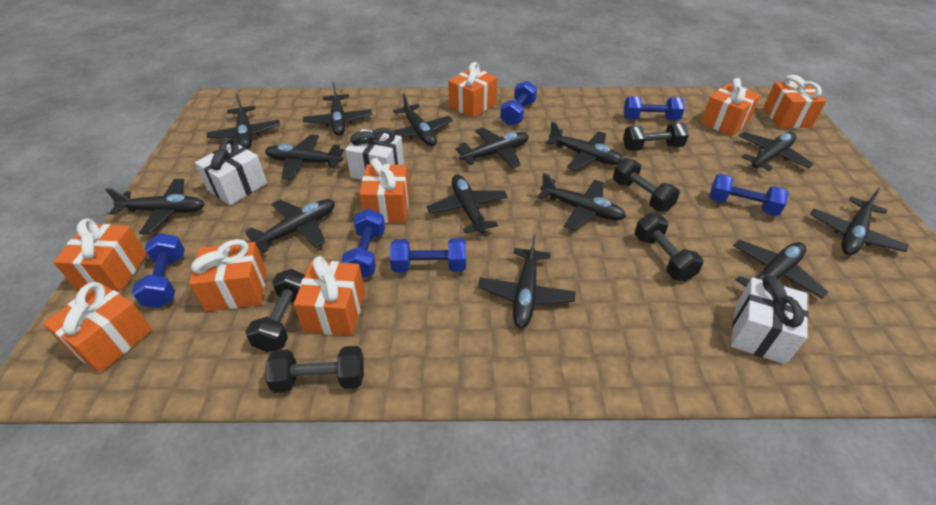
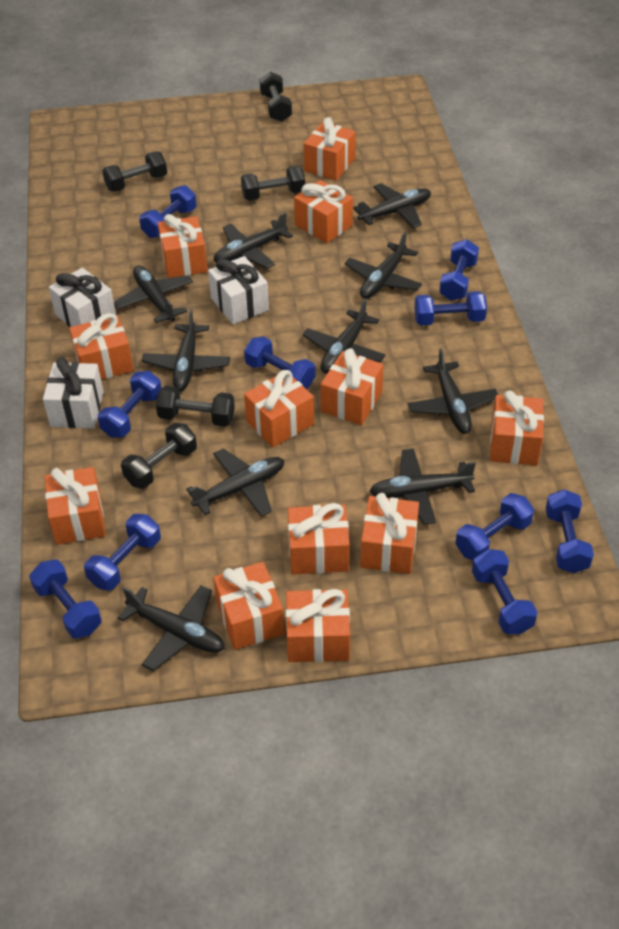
black plane: [105,179,205,234] [207,94,280,149] [245,199,335,253] [265,134,344,180] [303,82,372,136] [387,93,453,146] [427,174,508,234] [456,128,529,168] [478,234,576,328] [537,173,626,230] [545,122,623,170] [733,240,828,298] [739,132,813,171] [810,188,908,255] = 14 -> [114,265,193,323] [118,585,225,671] [141,309,230,391] [186,449,284,517] [214,212,293,269] [302,299,386,374] [345,232,422,299] [353,183,431,228] [369,448,476,525] [408,348,498,434] = 10
blue dumbbell: [131,233,185,308] [342,209,385,279] [390,238,466,272] [500,81,537,126] [624,96,685,120] [709,174,789,216] = 6 -> [29,560,102,639] [84,514,161,591] [98,371,161,438] [139,185,197,238] [244,336,315,389] [414,291,487,326] [439,239,479,301] [455,493,534,560] [472,549,537,634] [545,489,594,573] = 10
orange gift: [43,282,152,373] [53,219,147,292] [189,239,266,311] [293,256,365,336] [359,158,410,223] [448,62,497,118] [701,78,761,136] [763,75,826,128] = 8 -> [45,467,105,545] [69,313,134,379] [158,214,208,278] [213,562,284,650] [244,370,314,448] [286,589,350,662] [288,503,350,575] [294,180,353,243] [304,117,356,181] [321,348,383,425] [360,493,419,574] [490,391,544,465] = 12

